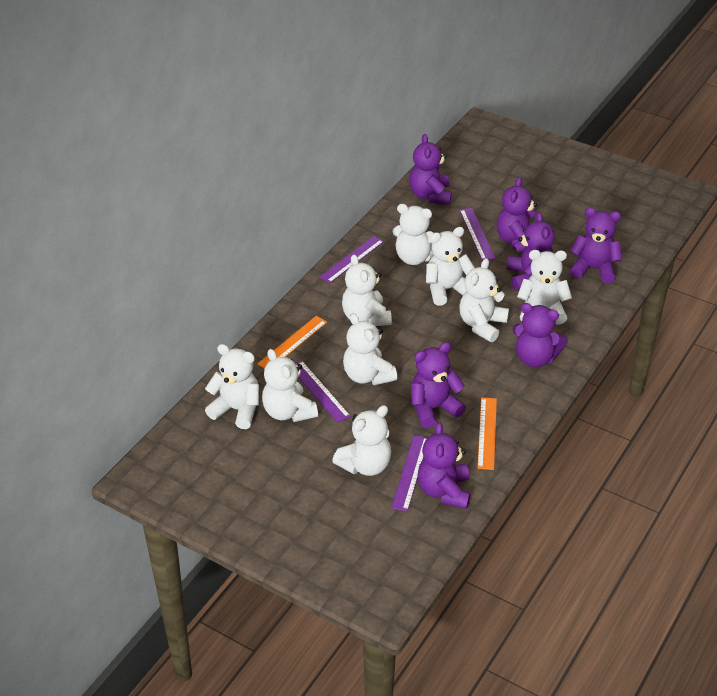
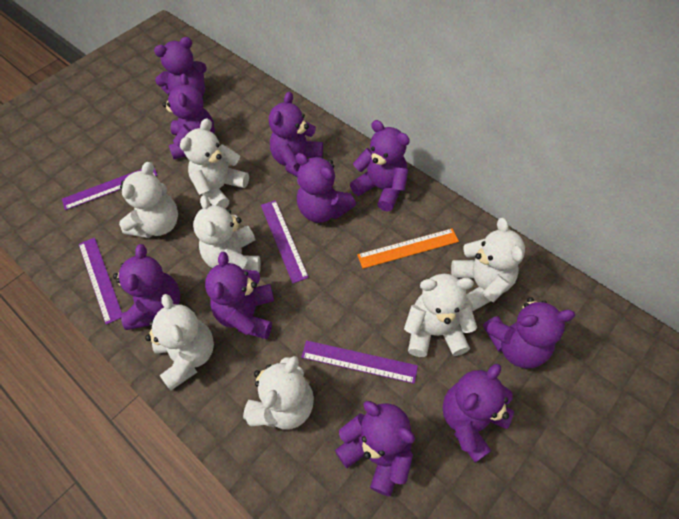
orange ruler: [257,316,327,369] [478,397,497,470] = 2 -> [357,229,459,269] = 1
purple teddy bear: [409,134,452,205] [411,342,466,428] [418,422,471,509] [497,177,537,252] [507,212,555,290] [512,303,568,368] [570,207,622,284] = 7 -> [113,244,180,330] [154,37,207,97] [162,74,215,159] [205,252,274,339] [269,92,323,177] [295,153,356,223] [335,401,415,497] [350,120,410,211] [443,364,514,463] [483,297,575,368] = 10
white teddy bear: [205,344,259,429] [262,349,318,422] [332,405,391,476] [342,254,392,326] [343,313,397,385] [392,204,434,265] [426,227,475,306] [460,258,509,342] [517,250,572,325] = 9 -> [119,162,178,238] [145,294,214,390] [180,118,249,209] [193,195,261,273] [243,356,314,430] [404,274,477,357] [451,218,525,311] = 7

